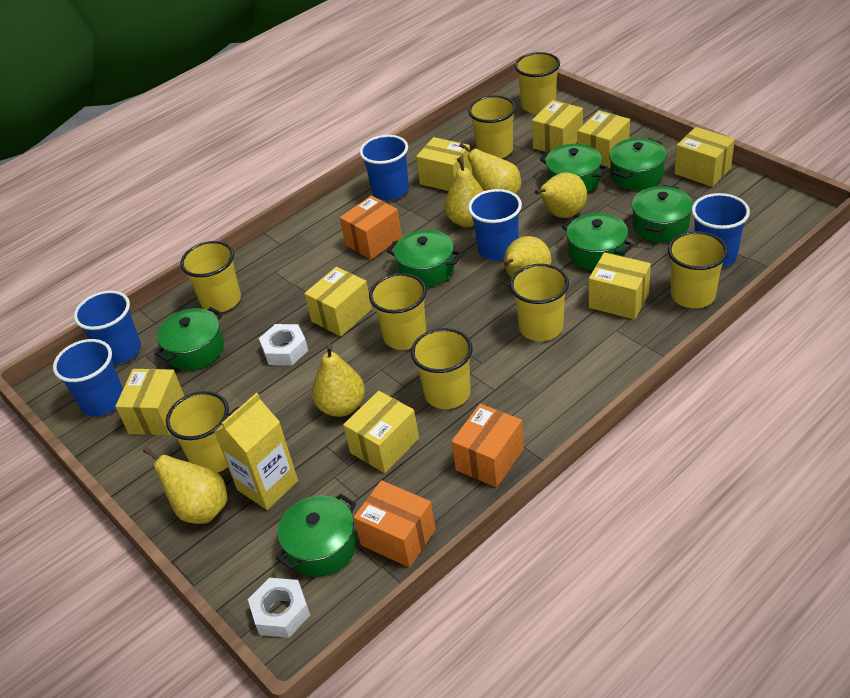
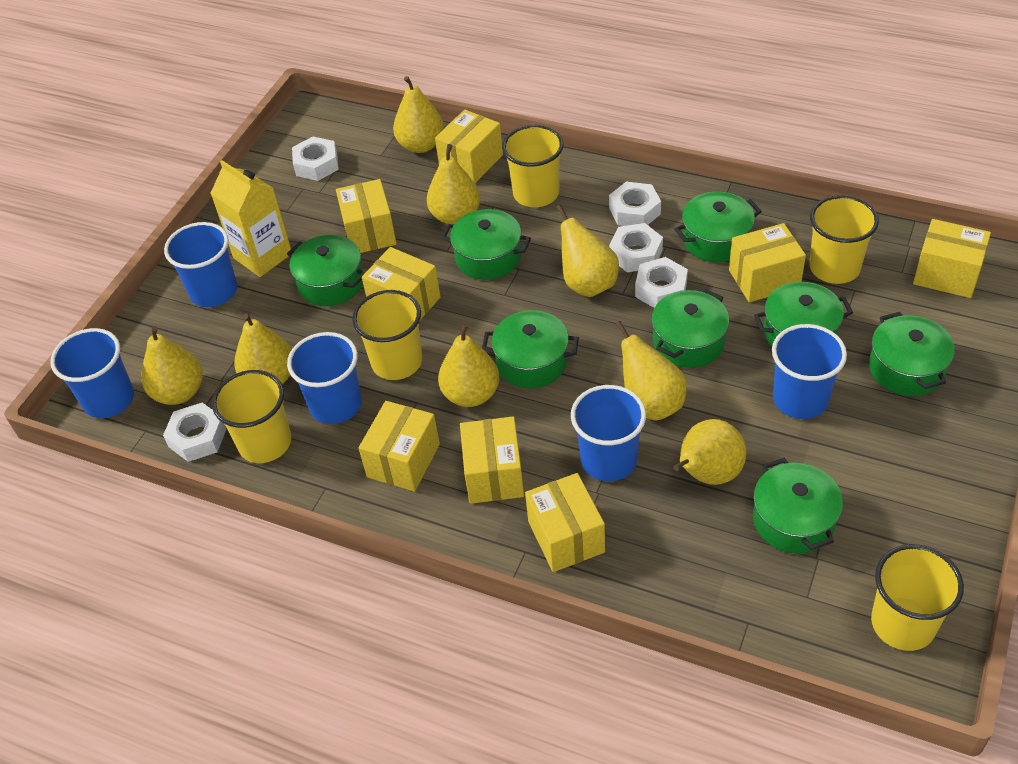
green pot: [155,307,224,370] [276,494,357,577] [387,230,462,287] [540,144,608,193] [562,213,634,270] [609,138,667,190] [632,185,693,242] = 7 -> [287,235,365,306] [442,209,531,280] [482,310,579,388] [651,289,729,368] [674,192,762,262] [753,458,843,554] [754,282,853,347] [869,312,955,396] = 8
orange box: [340,196,402,260] [353,480,436,568] [451,404,524,488] = 3 -> none = 0
white nut: [248,578,310,638] [259,324,308,365] = 2 -> [163,403,227,462] [292,136,339,181] [609,182,661,226] [609,223,663,272] [635,257,688,308] = 5
yellow cup: [166,391,229,473] [180,241,241,313] [369,273,427,350] [411,328,473,409] [468,95,516,158] [510,264,569,341] [515,52,560,114] [668,231,728,308] = 8 -> [212,370,291,463] [352,290,422,380] [502,125,564,207] [809,195,879,284] [871,544,964,651] = 5
yellow pear: [143,447,227,524] [312,344,365,417] [444,157,483,227] [459,143,521,194] [504,236,551,278] [535,172,587,218] = 6 -> [141,326,203,405] [234,313,292,384] [393,76,444,153] [427,144,480,224] [438,323,499,407] [556,205,619,297] [615,321,687,421] [673,419,746,485] = 8

